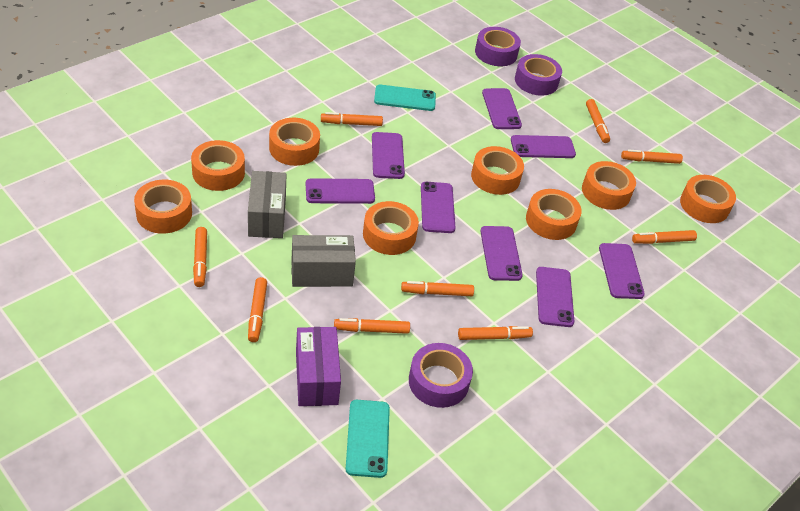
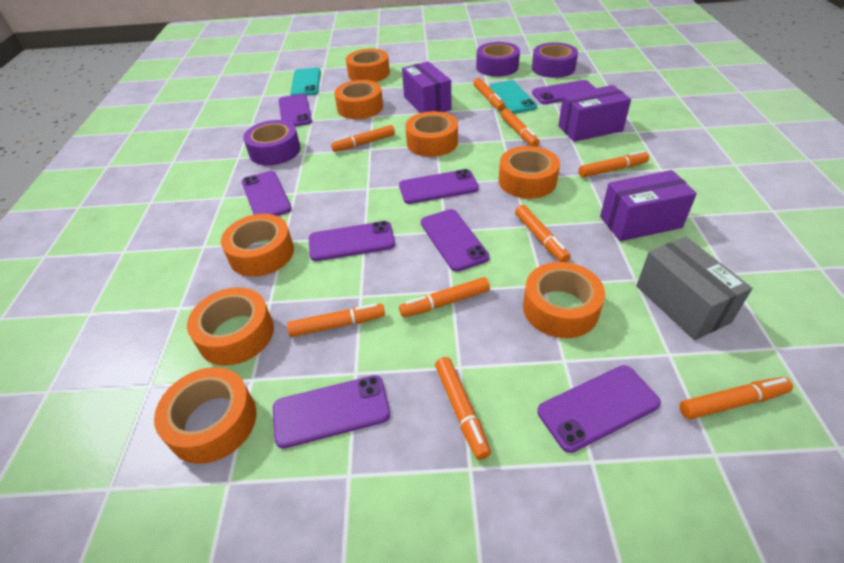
grey box: [248,171,287,238] [291,235,356,287] = 2 -> [636,237,752,340] = 1
purple box: [296,327,341,406] = 1 -> [402,61,452,113] [558,85,631,142] [600,170,697,241] = 3

